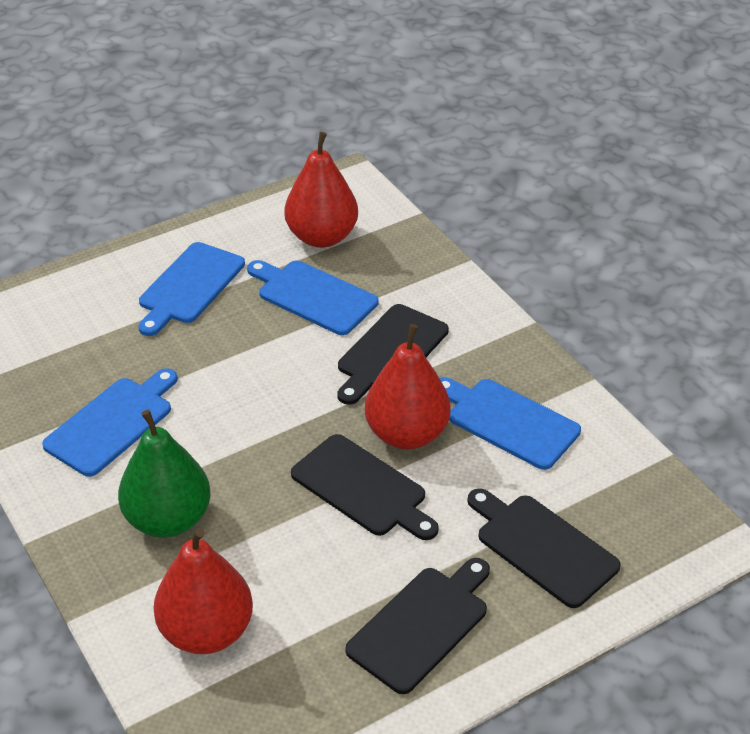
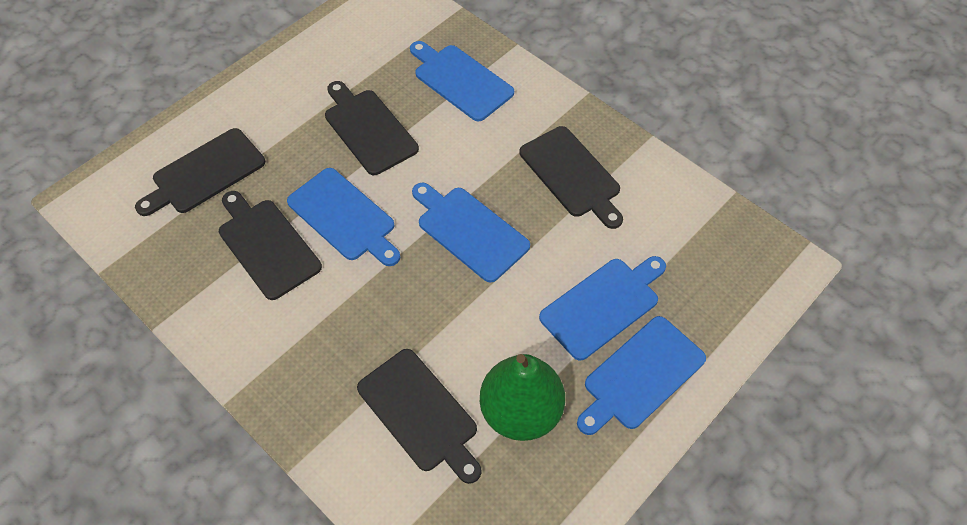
black cutting board: [291,434,439,540] [338,304,449,405] [345,558,490,694] [467,488,621,608] = 4 -> [135,128,265,216] [219,191,322,300] [325,81,419,175] [357,349,482,484] [520,126,623,229] = 5
blue cutting board: [42,368,178,477] [139,242,245,336] [247,260,378,335] [440,377,581,470] = 4 -> [287,168,400,266] [410,41,514,122] [412,183,530,283] [539,256,666,361] [577,316,706,435] = 5
red pear: [154,528,253,654] [284,132,358,248] [365,324,451,450] = 3 -> none = 0

